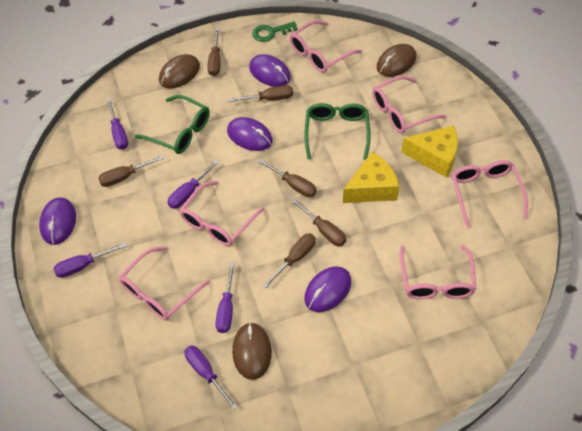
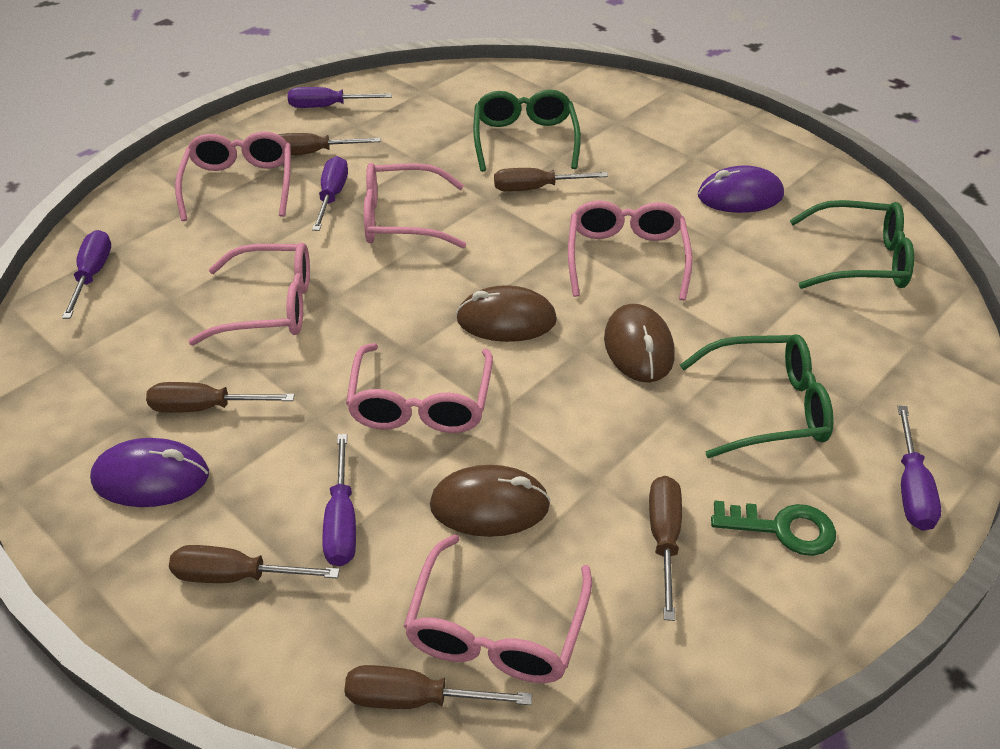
green glasses: [135,95,210,154] [304,103,371,160] = 2 -> [473,90,581,172] [680,334,834,458] [790,200,914,289] = 3
purple mouse: [39,197,76,245] [227,117,273,151] [249,54,291,87] [304,266,351,312] = 4 -> [90,438,209,507] [698,165,784,213] = 2
yellow cheese: [343,152,399,203] [401,126,458,178] = 2 -> none = 0

